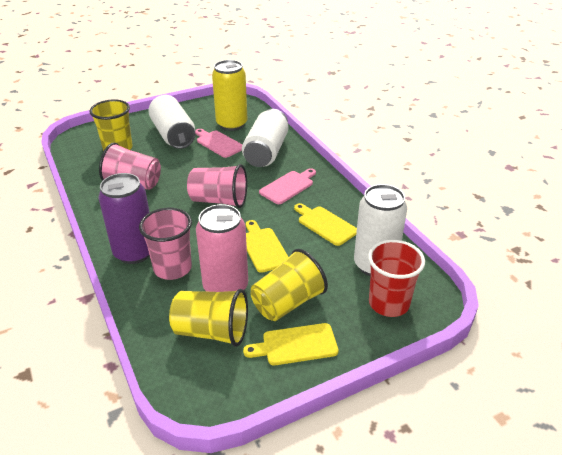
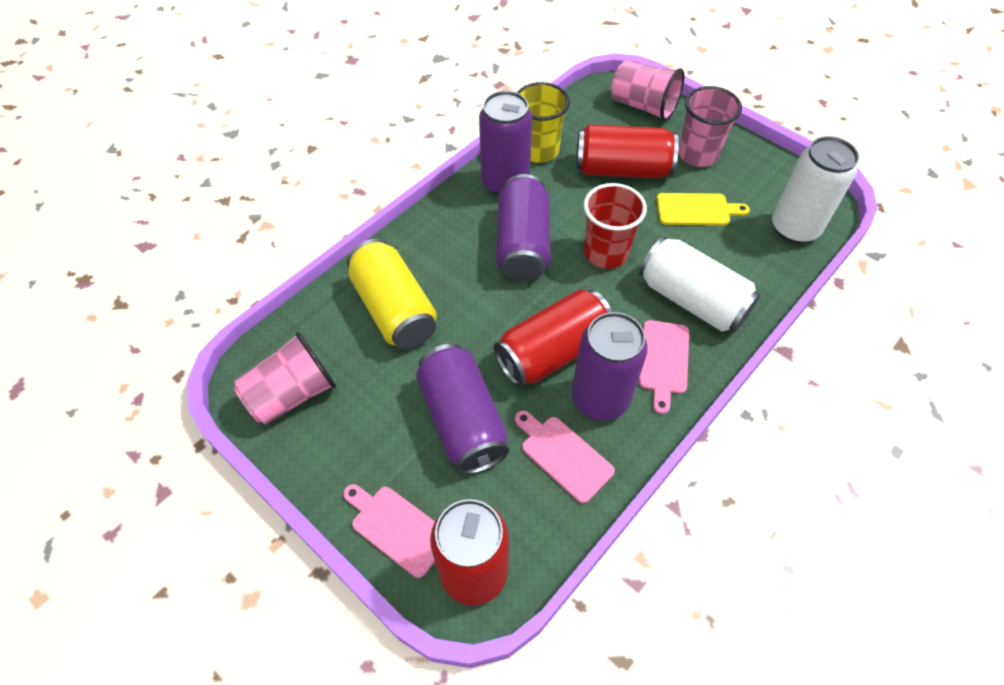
pink can: [196,204,248,292] = 1 -> none = 0
pink cutting board: [195,129,242,158] [259,168,316,204] = 2 -> [343,484,435,578] [515,410,615,503] [639,320,689,414] = 3
purple can: [99,173,150,264] = 1 -> [416,344,509,474] [479,91,532,196] [496,174,551,282] [572,312,648,421] = 4
red can: none = 0 -> [430,499,509,606] [494,289,612,387] [576,125,679,178] = 3
white can: [148,95,196,149] [242,109,288,167] [354,184,407,276] = 3 -> [639,236,760,332] [772,136,859,244] = 2
yellow cup: [89,99,133,151] [169,289,248,347] [251,249,328,321] = 3 -> [517,82,570,163] = 1
yellow cutting board: [243,323,339,365] [246,220,288,273] [294,203,357,246] = 3 -> [657,193,750,226] = 1

